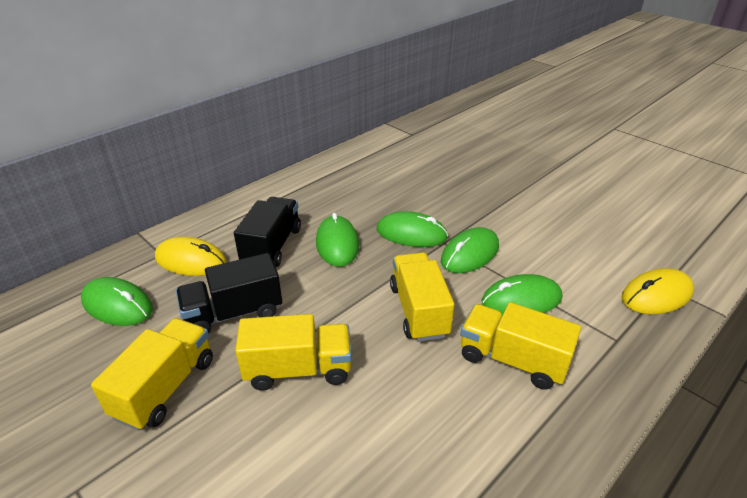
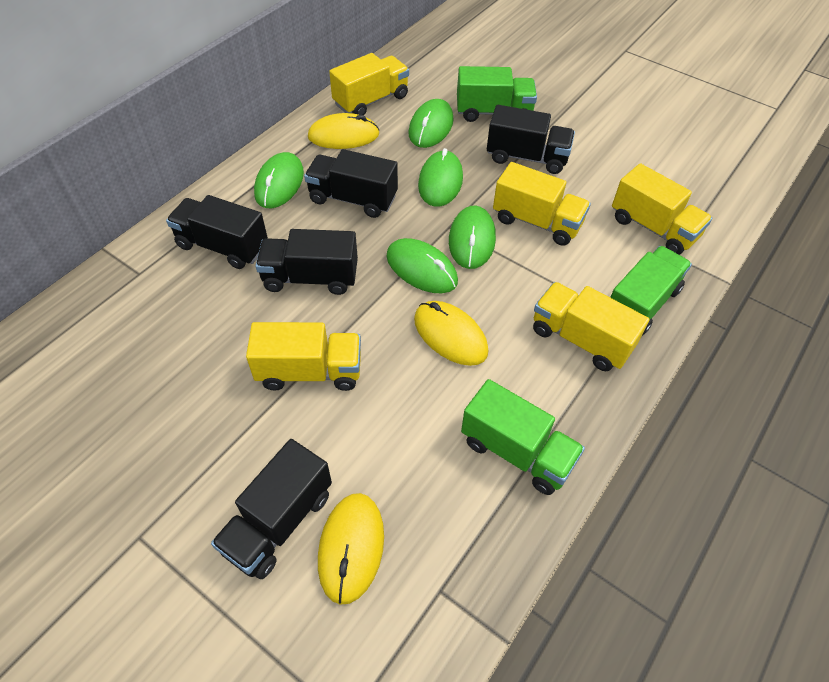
black truck: [176,253,282,333] [234,197,301,267] = 2 -> [166,195,268,269] [211,439,332,579] [256,229,358,295] [304,149,398,218] [487,105,575,174] = 5
green truck: none = 0 -> [457,66,537,122] [461,379,585,495] [610,246,692,336] = 3
yellow mouse: [155,237,227,276] [621,268,694,314] = 2 -> [308,113,379,149] [318,493,384,605] [414,301,488,366] = 3
yellow truck: [91,318,213,431] [235,314,352,391] [390,252,454,342] [460,302,581,390] = 4 -> [246,322,361,391] [329,53,409,115] [493,162,591,246] [533,282,650,371] [612,163,712,255] = 5

